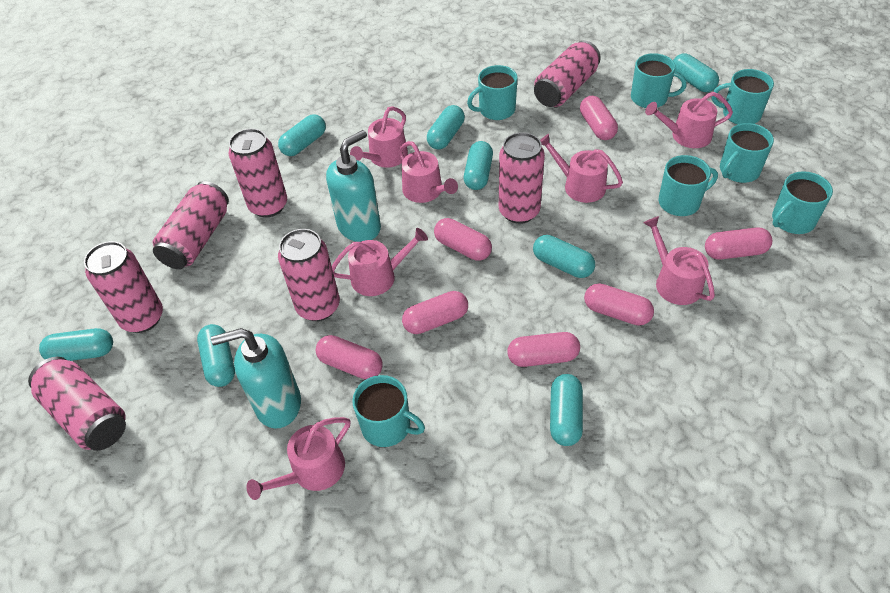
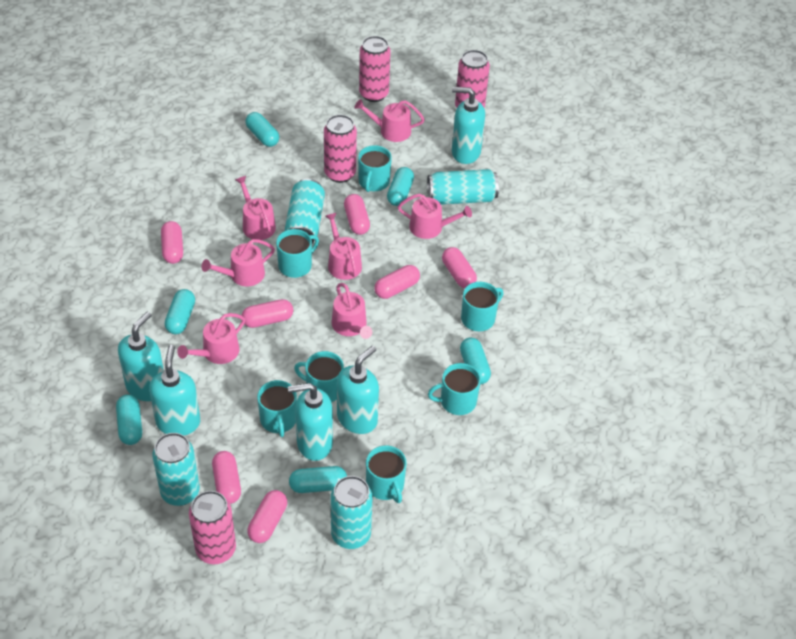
pink can: [28,357,126,451] [84,241,163,333] [153,181,229,269] [229,128,287,218] [278,229,340,321] [499,132,545,224] [534,40,601,107] = 7 -> [189,491,236,564] [324,115,357,183] [359,36,391,102] [455,50,490,108] = 4
turquoise can: none = 0 -> [152,433,200,506] [285,179,325,244] [331,476,372,549] [427,169,499,205] = 4
turquoise capsule: [39,328,113,361] [197,324,235,387] [278,114,326,156] [427,105,465,150] [464,141,493,190] [533,235,595,278] [550,374,583,446] [673,54,719,92] = 8 -> [116,394,142,445] [165,289,195,334] [245,112,279,147] [289,466,347,493] [387,167,414,206] [460,337,491,384] = 6
turquoise soap dispenser: [211,328,301,429] [326,130,381,242] = 2 -> [118,312,164,401] [149,345,200,435] [288,383,333,461] [337,346,379,434] [452,87,485,164] = 5

